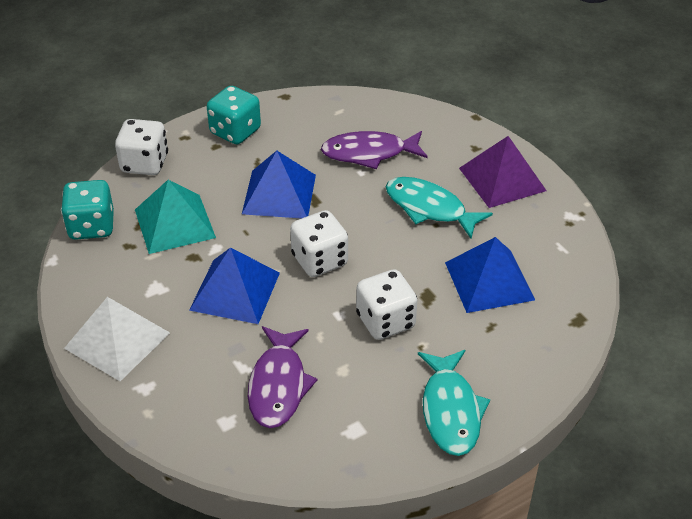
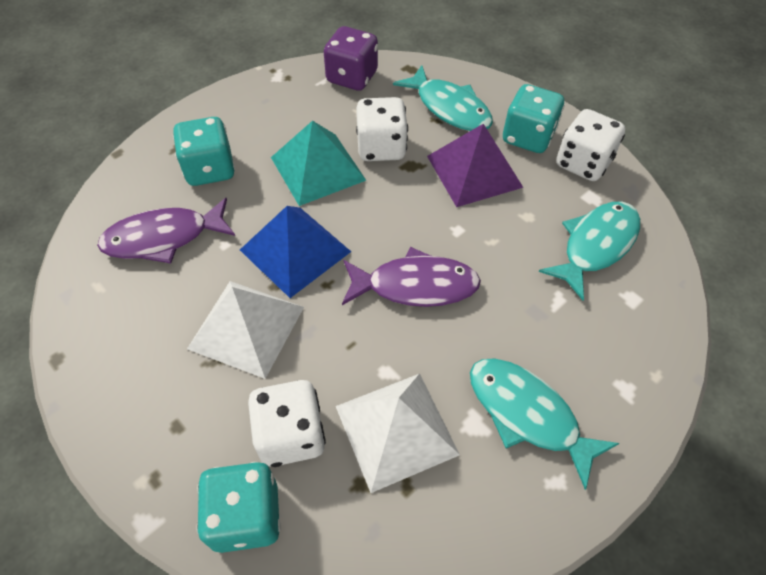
blue pyramid: [189,247,280,324] [242,151,316,219] [445,237,535,313] = 3 -> [240,206,351,298] = 1
purple dice: none = 0 -> [324,26,378,91] = 1
turquoise dice: [61,180,114,240] [207,86,261,144] = 2 -> [173,117,235,186] [196,462,281,553] [503,84,565,153] = 3
turquoise fish: [386,177,493,239] [418,350,490,456] = 2 -> [393,65,493,131] [470,358,619,490] [539,202,640,300] = 3
white pyramid: [64,297,170,381] = 1 -> [187,281,304,379] [336,374,460,493] = 2

